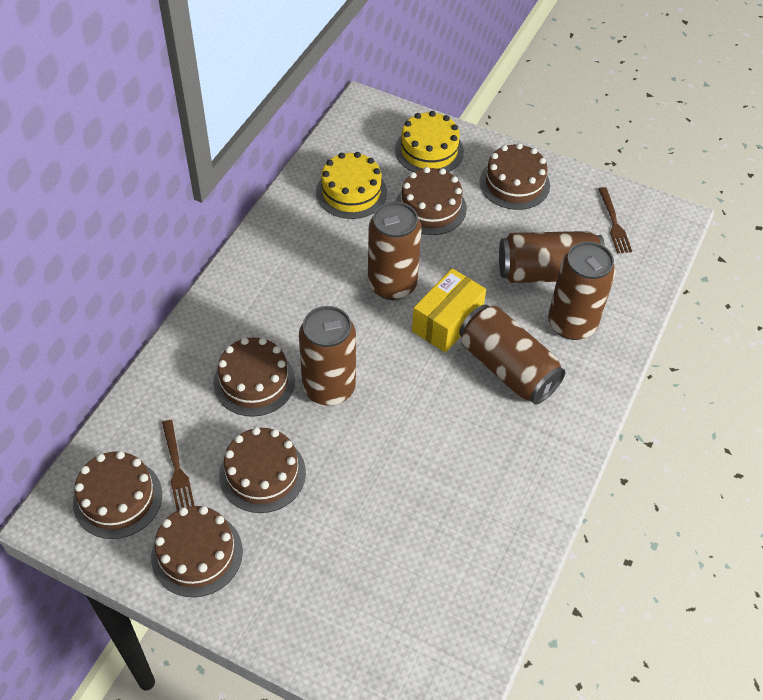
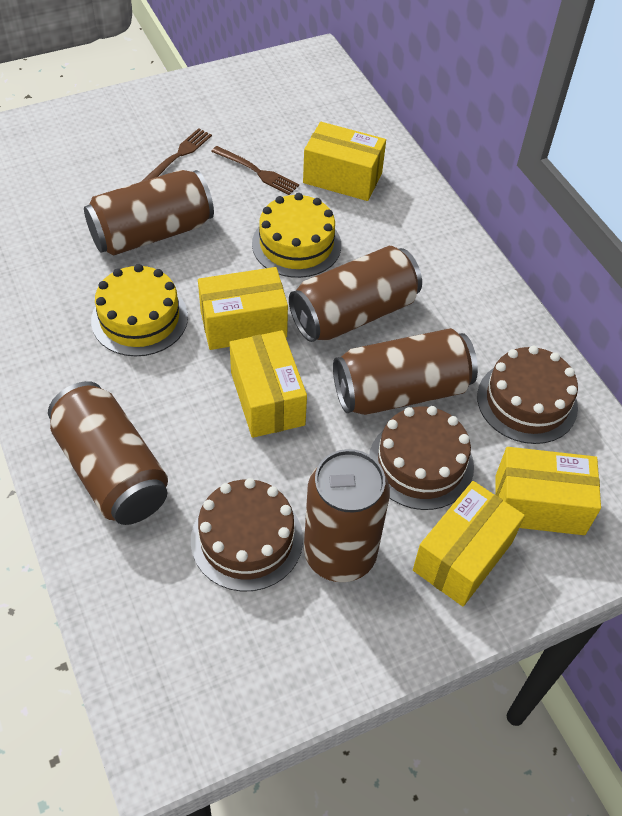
brown cake: [73,451,162,539] [151,506,243,597] [213,337,295,417] [219,427,306,513] [396,167,467,235] [480,143,550,210] = 6 -> [191,478,303,592] [369,406,474,510] [477,345,578,444] = 3
yellow box: [412,268,486,353] = 1 -> [198,267,288,350] [229,330,307,438] [303,122,386,201] [413,481,525,606] [495,447,601,535] = 5

